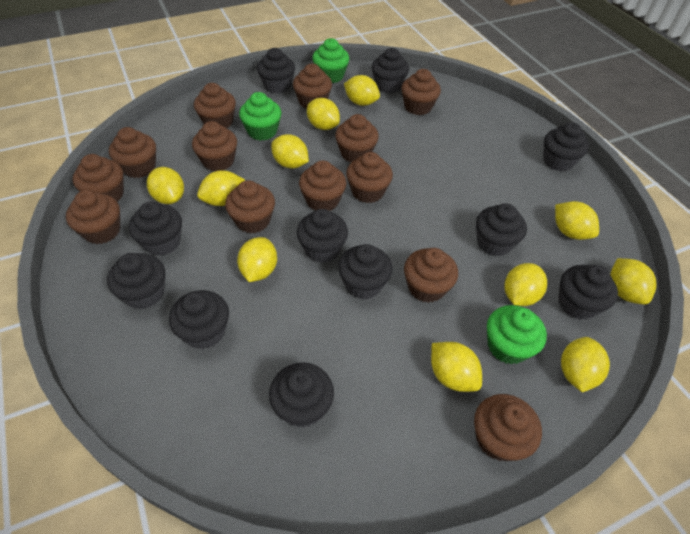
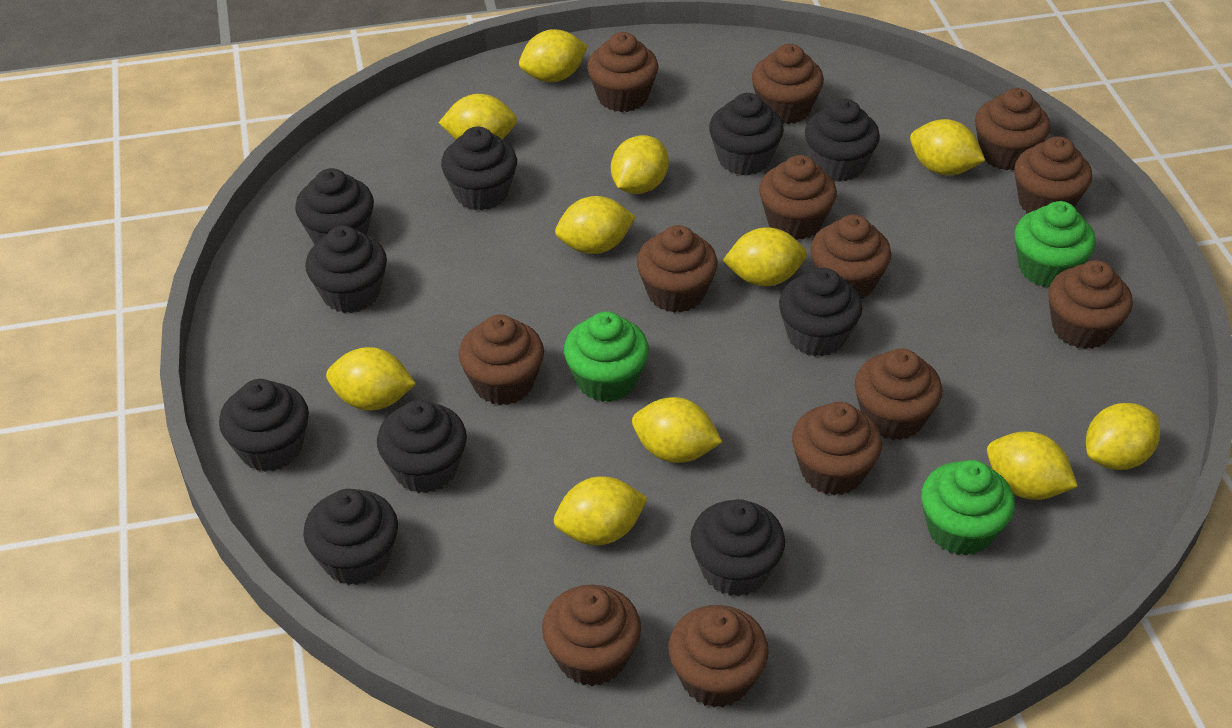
black cupcake: [107,253,166,309] [129,202,182,256] [169,290,229,349] [257,48,295,93] [269,362,334,428] [297,209,348,263] [338,244,393,299] [372,48,409,93] [476,203,527,256] [543,123,589,171] [558,265,618,320] = 11 -> [219,379,309,472] [295,168,374,244] [303,489,398,585] [305,226,387,313] [377,400,467,493] [441,126,517,210] [690,499,785,596] [709,93,784,175] [779,268,863,357] [805,99,880,182] = 10

